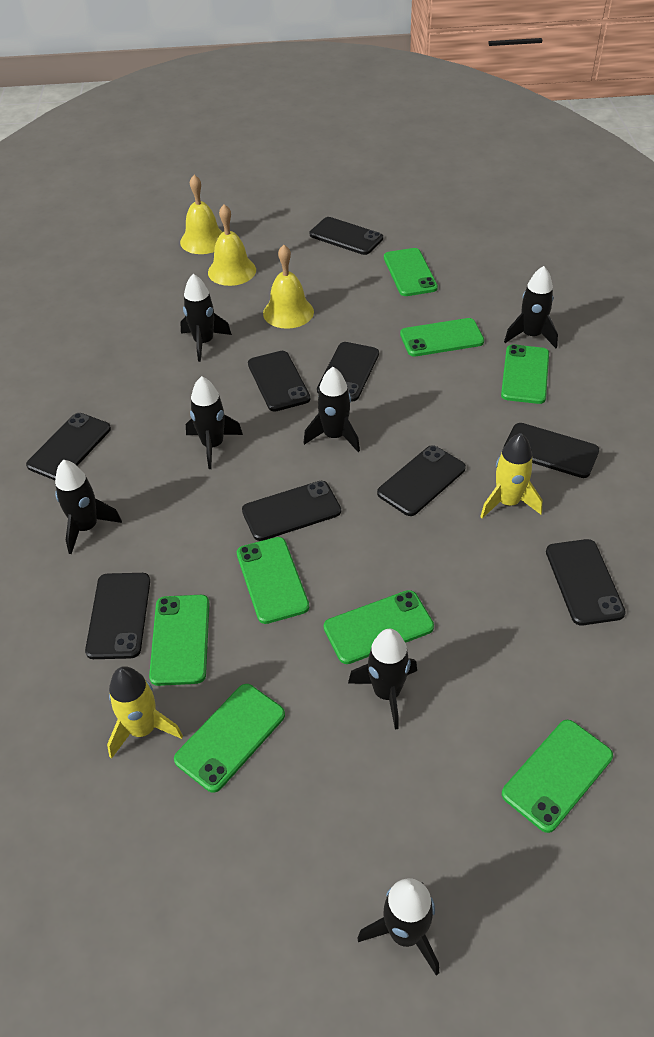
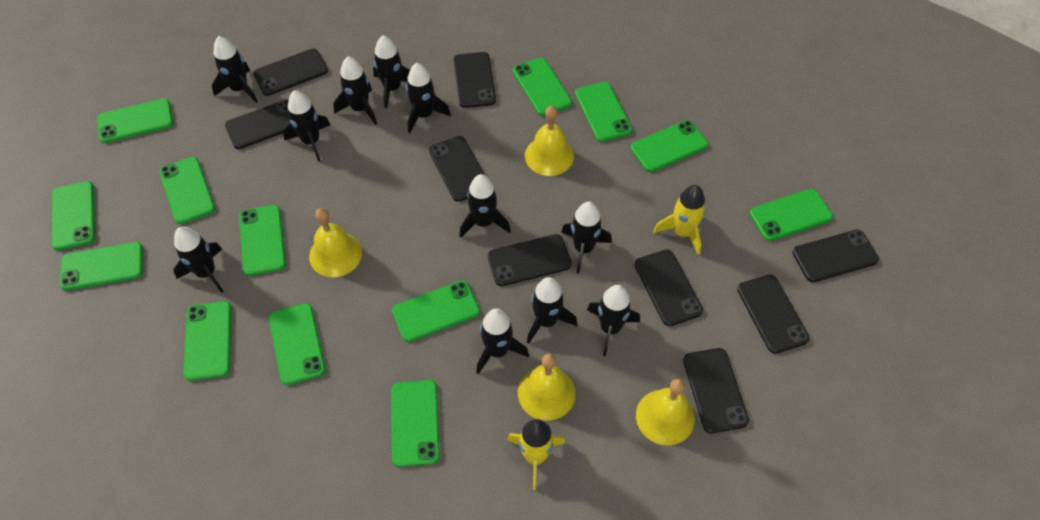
black rocket: [55,460,122,554] [180,274,232,362] [186,376,243,469] [303,367,360,452] [348,629,417,730] [357,878,439,976] [504,266,558,348] = 7 -> [173,227,224,293] [212,36,258,103] [283,90,330,162] [333,56,377,125] [373,35,410,108] [406,63,451,133] [460,174,511,238] [476,308,529,374] [527,277,577,344] [561,202,612,274] [587,285,640,356] = 11
green phone: [149,595,210,686] [174,684,285,793] [237,537,309,624] [324,590,434,664] [384,248,438,296] [400,318,484,357] [501,344,549,404] [502,720,613,833] = 8 -> [51,181,95,251] [59,242,143,291] [97,98,173,143] [159,157,215,224] [183,301,232,381] [239,205,286,276] [269,303,326,385] [391,380,440,467] [392,280,480,342] [513,58,572,116] [575,82,632,142] [630,120,708,172] [749,189,833,241] = 13
yellow bell: [180,175,222,254] [208,204,256,286] [263,245,314,329] = 3 -> [309,208,362,277] [518,353,576,421] [525,106,574,176] [636,379,695,446] = 4

